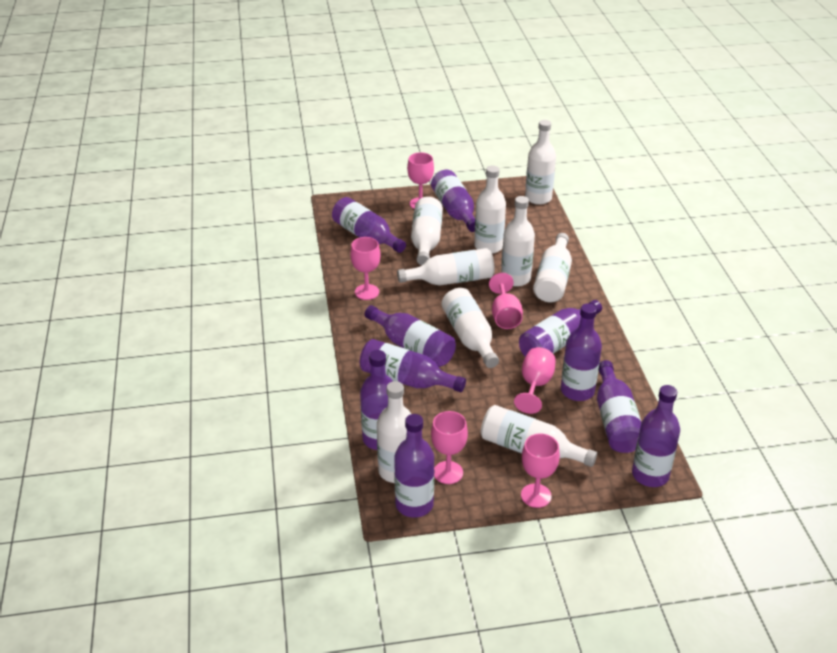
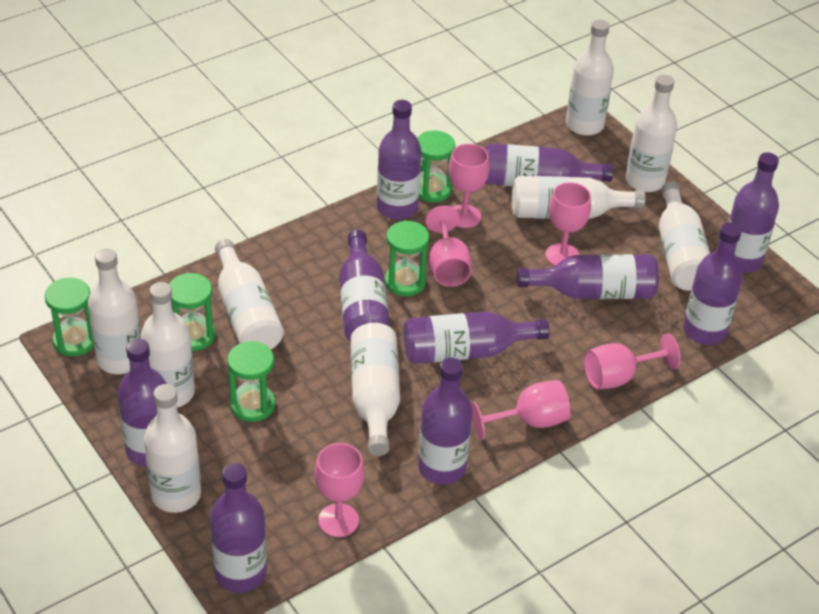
green hourglass: none = 0 -> [45,278,94,356] [169,273,215,351] [227,341,275,422] [385,220,429,296] [417,130,455,202] = 5

